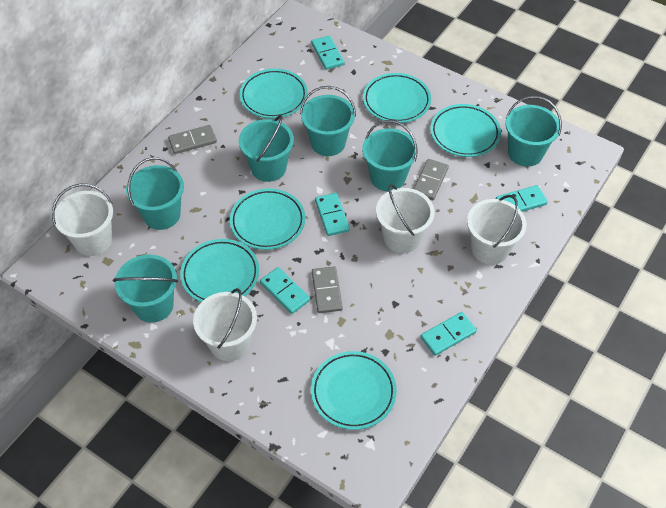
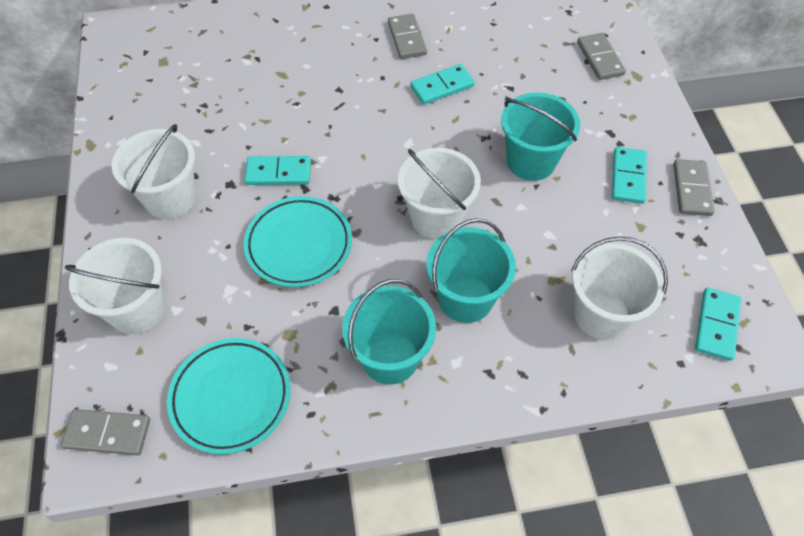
grey domino: [168,125,217,154] [312,266,343,313] [413,159,449,200] = 3 -> [61,409,150,455] [388,14,427,59] [577,33,626,80] [673,159,714,216] = 4
turquoise bucket: [113,254,178,323] [126,157,184,230] [239,115,294,182] [300,86,356,156] [362,120,418,191] [505,96,562,167] = 6 -> [342,279,436,385] [427,218,516,323] [501,92,580,181] = 3
turquoise domino: [260,267,310,314] [311,36,344,70] [315,193,350,236] [421,312,477,356] [496,185,548,212] = 5 -> [245,156,311,185] [410,64,475,104] [612,147,647,204] [695,288,741,361] = 4
turquoise plate: [180,239,259,302] [230,188,305,250] [240,69,308,119] [311,351,397,430] [363,73,431,123] [430,104,501,157] = 6 -> [167,338,291,454] [244,196,352,287] = 2

